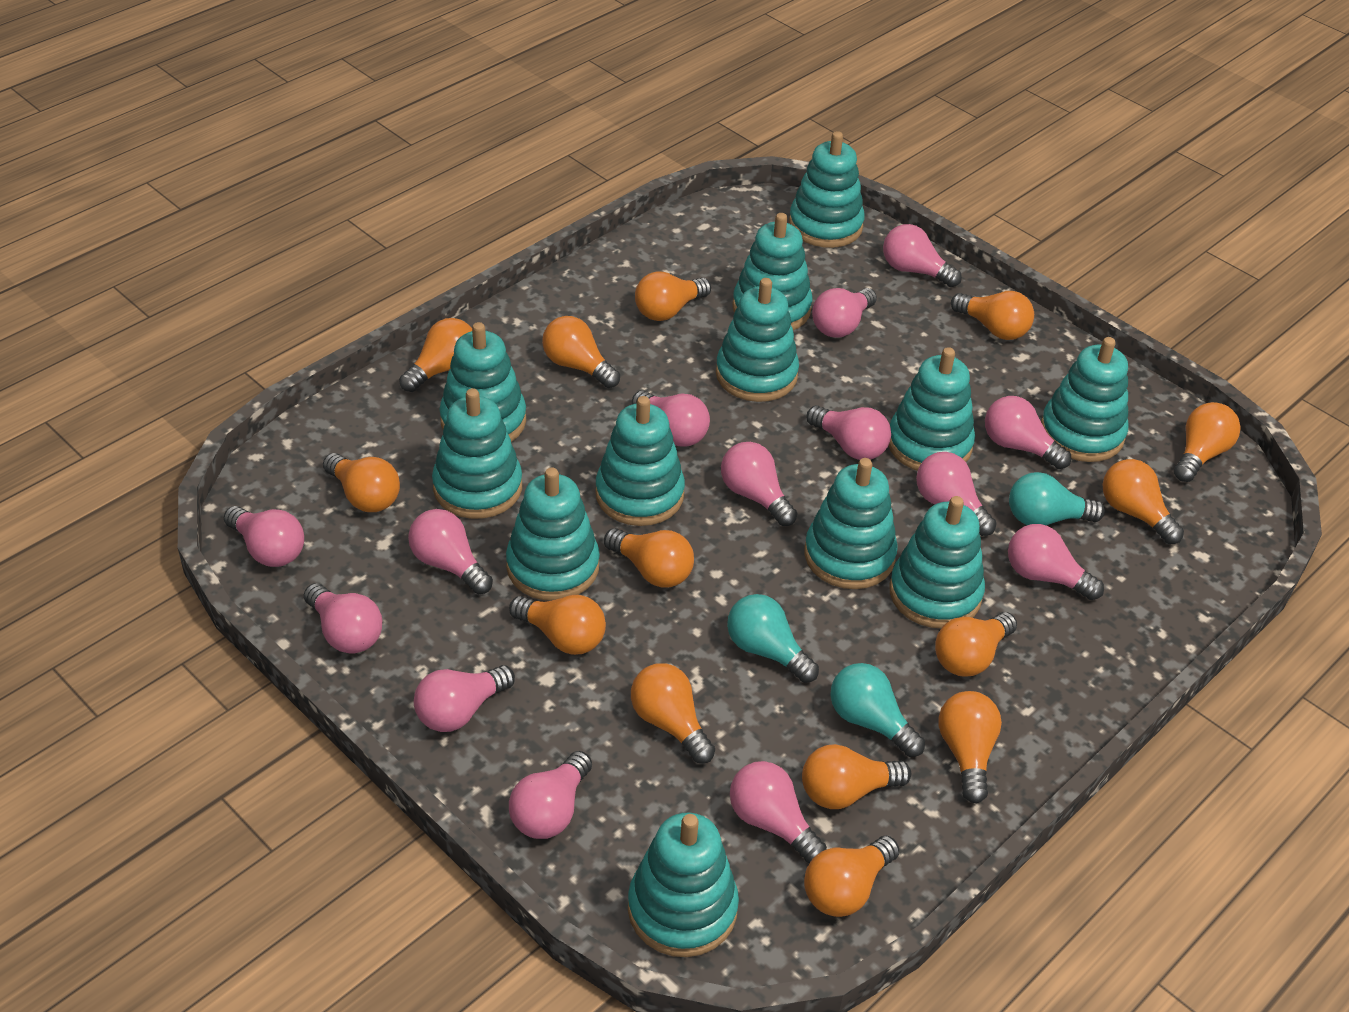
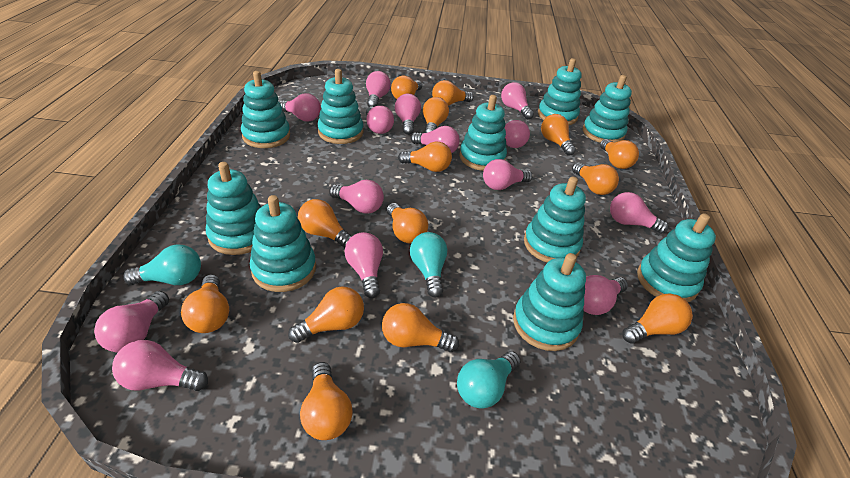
turquoise stacking toy: [432,388,522,519] [440,322,526,442] [506,468,600,601] [595,396,685,526] [628,813,739,957] [716,278,799,402] [732,213,812,330] [789,131,865,248] [804,458,898,589] [889,347,975,471] [889,496,985,628] [1041,337,1128,462] = 12 -> [206,162,261,255] [241,71,290,148] [250,195,316,292] [317,69,364,144] [459,95,507,171] [513,253,586,351] [524,177,586,263] [538,58,582,125] [583,75,632,143] [637,213,716,302] = 10

